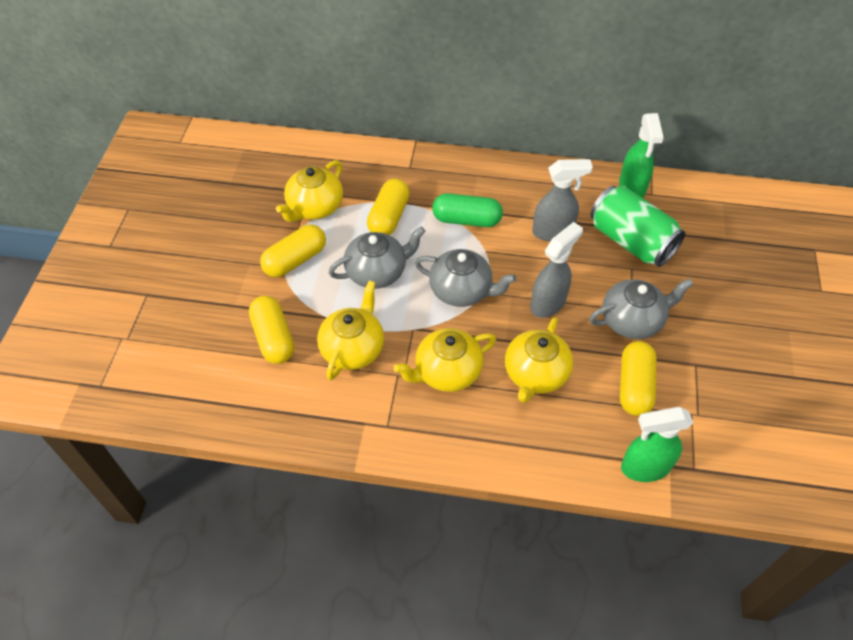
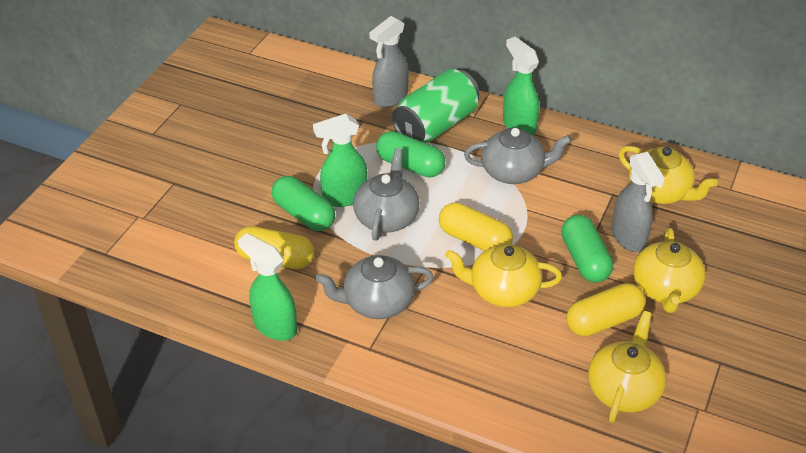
green capsule: [432,193,503,227] = 1 -> [271,176,335,231] [376,131,445,178] [561,215,613,283] = 3
green spray bottle: [619,113,664,198] [621,407,693,482] = 2 -> [238,233,297,341] [313,114,368,207] [503,37,539,136] = 3
yellow capsule: [249,296,294,364] [260,225,326,277] [367,179,410,235] [620,341,657,416] = 4 -> [234,226,314,269] [439,202,513,251] [566,283,646,336] = 3

